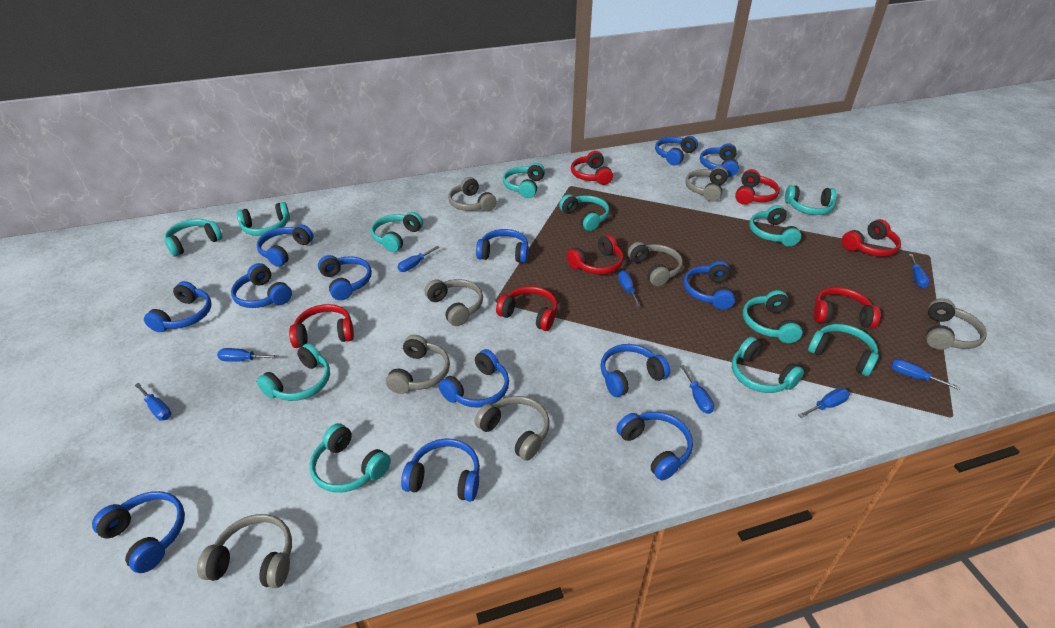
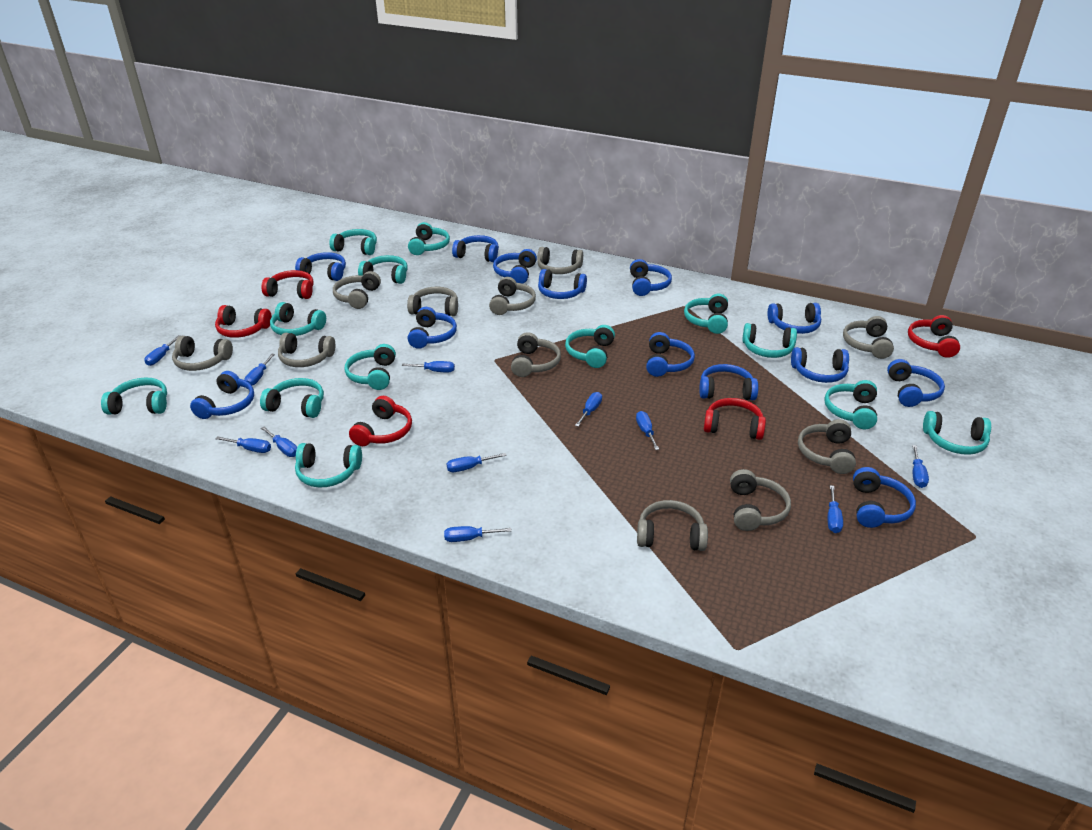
blue screwdriver: [135,383,172,421] [217,348,279,362] [398,246,439,272] [618,270,640,307] [680,365,714,414] [798,388,850,418] [891,359,960,390] [909,254,930,288] = 8 -> [145,335,180,366] [215,436,271,453] [245,354,275,386] [261,427,297,457] [402,361,455,372] [444,526,512,542] [446,453,507,472] [575,392,602,427] [636,411,659,450] [828,485,843,533] [912,445,929,488] = 11
grey headphones: [197,514,292,588] [386,335,450,394] [425,279,483,326] [448,177,497,212] [475,396,549,461] [628,242,683,286] [685,167,728,202] [926,298,987,350] = 8 -> [172,336,233,371] [278,333,336,367] [333,271,381,309] [407,287,458,316] [489,277,536,315] [511,332,561,377] [538,247,583,274] [637,500,708,551] [730,469,791,531] [798,419,856,474] [843,316,894,359] = 11
red headphones: [289,304,354,348] [496,286,557,331] [567,235,624,275] [571,151,613,185] [735,169,780,205] [814,287,880,328] [842,219,901,257] = 7 -> [215,305,272,338] [262,270,314,299] [349,396,412,446] [704,398,766,440] [908,315,960,358] = 5
turquoise headphones: [165,219,223,257] [237,202,290,236] [257,343,330,401] [310,423,391,493] [371,212,423,252] [503,163,545,198] [559,194,609,231] [732,337,804,393] [743,290,803,343] [749,205,801,247] [785,185,837,215] [808,324,879,376] = 12 -> [101,378,167,415] [260,378,324,418] [270,302,326,336] [295,443,362,488] [329,229,377,255] [345,344,396,390] [358,255,408,284] [408,222,450,255] [565,325,615,368] [684,294,728,334] [742,323,797,358] [824,380,877,429] [923,411,991,455] = 13

